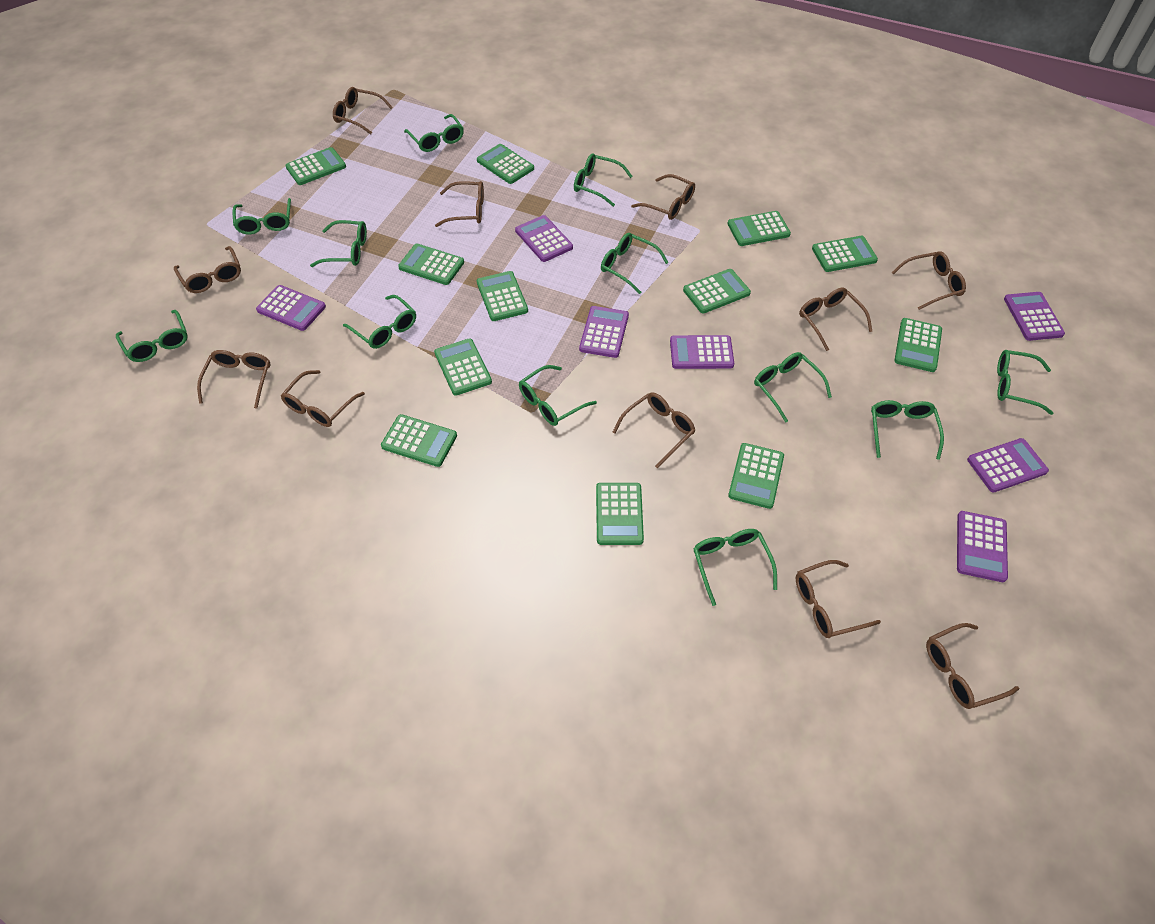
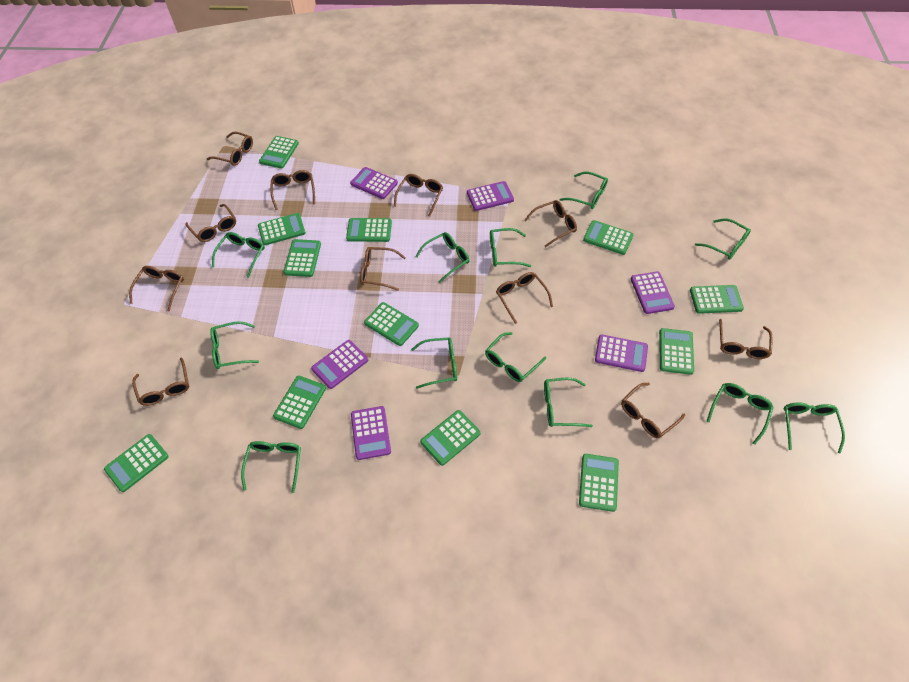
purple calculator: [256,285,326,331] [515,215,573,262] [579,306,629,358] [670,335,734,369] [957,511,1008,582] [967,438,1049,493] [1004,292,1065,341] = 7 -> [311,340,368,389] [350,167,398,199] [351,406,391,460] [467,181,514,211] [595,334,648,372] [631,271,675,314] = 6

